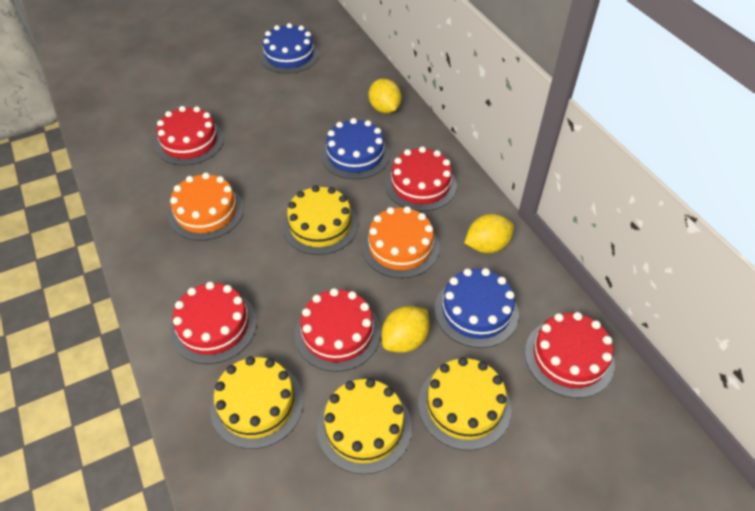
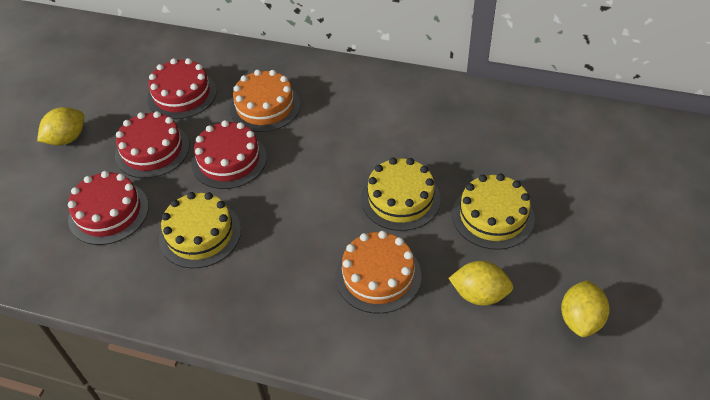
blue cake: [260,23,319,74] [321,118,390,180] [435,268,519,348] = 3 -> none = 0
red cake: [155,106,224,165] [171,282,257,364] [295,288,381,372] [385,146,457,211] [525,312,615,398] = 5 -> [68,171,149,245] [115,111,190,178] [147,58,217,119] [191,120,267,189] = 4
yellow cake: [210,356,304,449] [283,185,358,255] [317,378,412,474] [418,357,511,451] = 4 -> [159,192,241,268] [361,158,441,231] [452,174,535,250] = 3

